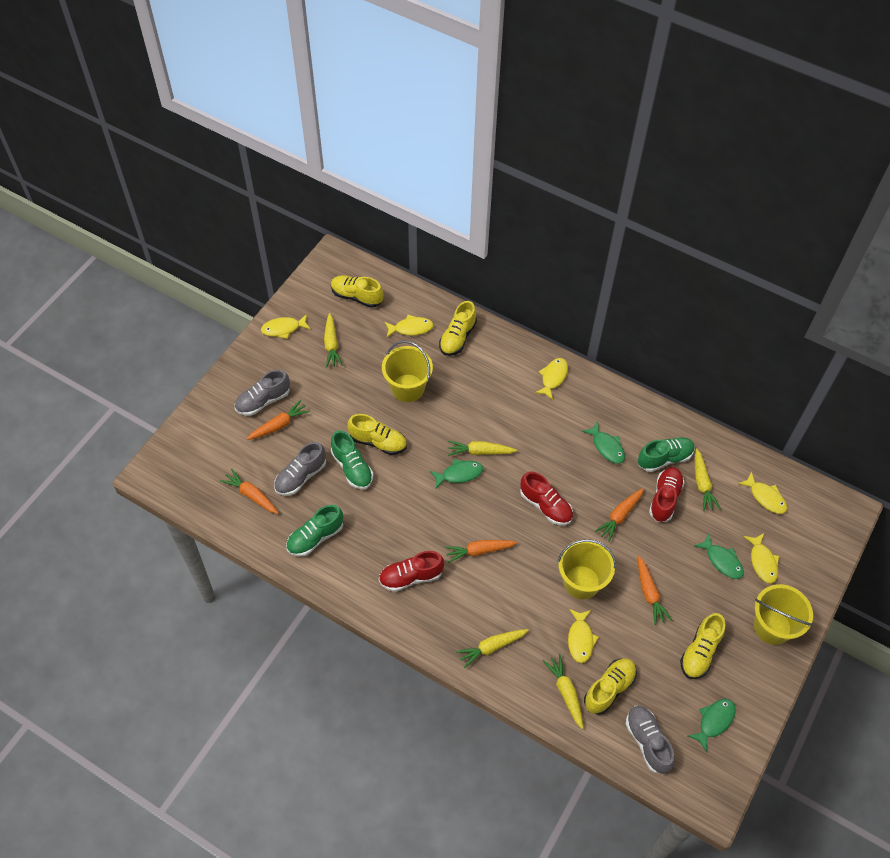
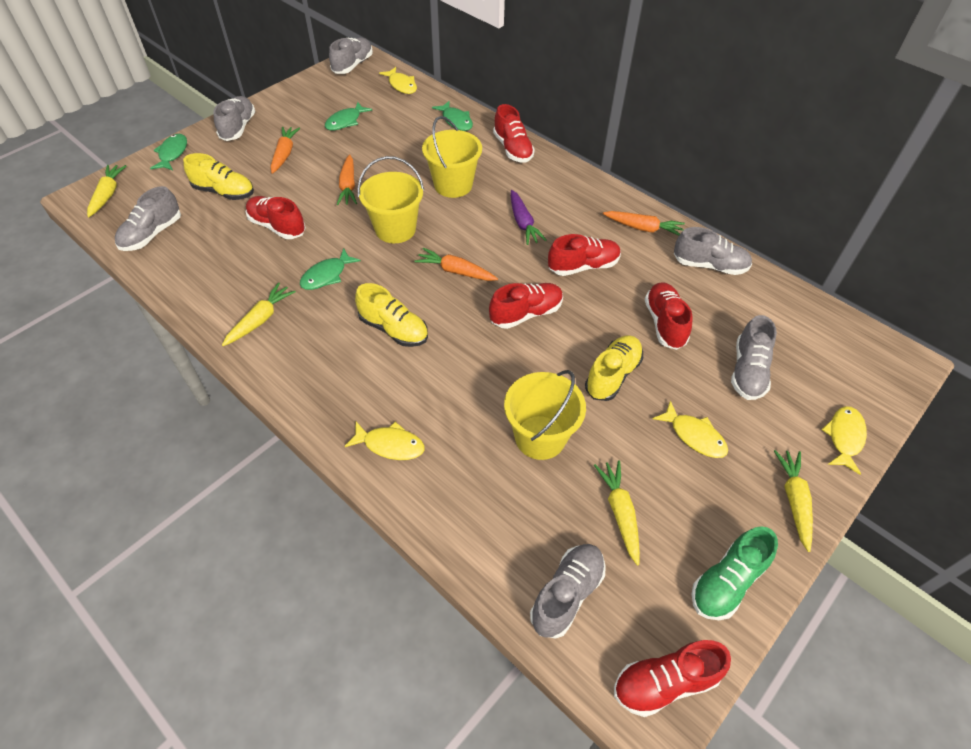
green shoe: [286,505,343,556] [331,430,373,489] [638,437,695,472] = 3 -> [692,526,778,620] = 1
grey shoe: [234,370,290,416] [274,442,326,496] [626,706,675,774] = 3 -> [115,186,181,251] [213,96,255,141] [329,38,373,74] [530,544,606,639] [674,227,752,275] [731,315,777,400] = 6
orange carrot: [220,468,279,514] [247,400,310,440] [444,540,518,563] [595,488,644,542] [638,556,672,625] = 5 -> [271,127,300,174] [336,154,357,205] [414,248,498,281] [603,211,685,236] = 4
purple carrot: none = 0 -> [511,190,547,245] = 1
red shoe: [379,551,444,592] [520,471,573,525] [649,467,685,522] = 3 -> [246,196,306,239] [489,283,563,329] [493,104,535,163] [548,234,621,276] [614,640,731,717] [645,282,693,350] = 6
yellow carrot: [324,313,343,367] [448,440,517,456] [456,629,529,668] [543,654,583,729] [695,448,721,511] = 5 -> [87,165,127,217] [222,282,296,346] [594,460,640,566] [774,450,813,552] = 4
yellow fish: [261,314,311,339] [384,315,434,338] [535,358,568,400] [568,609,599,663] [738,471,787,514] [744,533,779,584] = 6 -> [345,422,425,460] [379,67,417,94] [653,400,728,458] [822,406,867,475] = 4
yellow shoe: [331,275,383,308] [347,414,407,455] [439,301,477,356] [584,658,637,715] [680,613,725,679] = 5 -> [183,153,254,200] [355,283,428,347] [585,335,643,401] = 3

